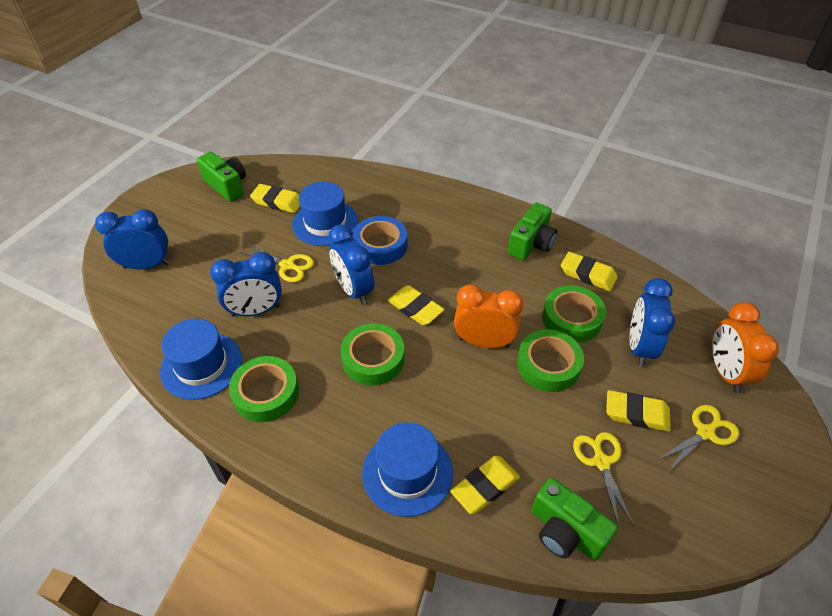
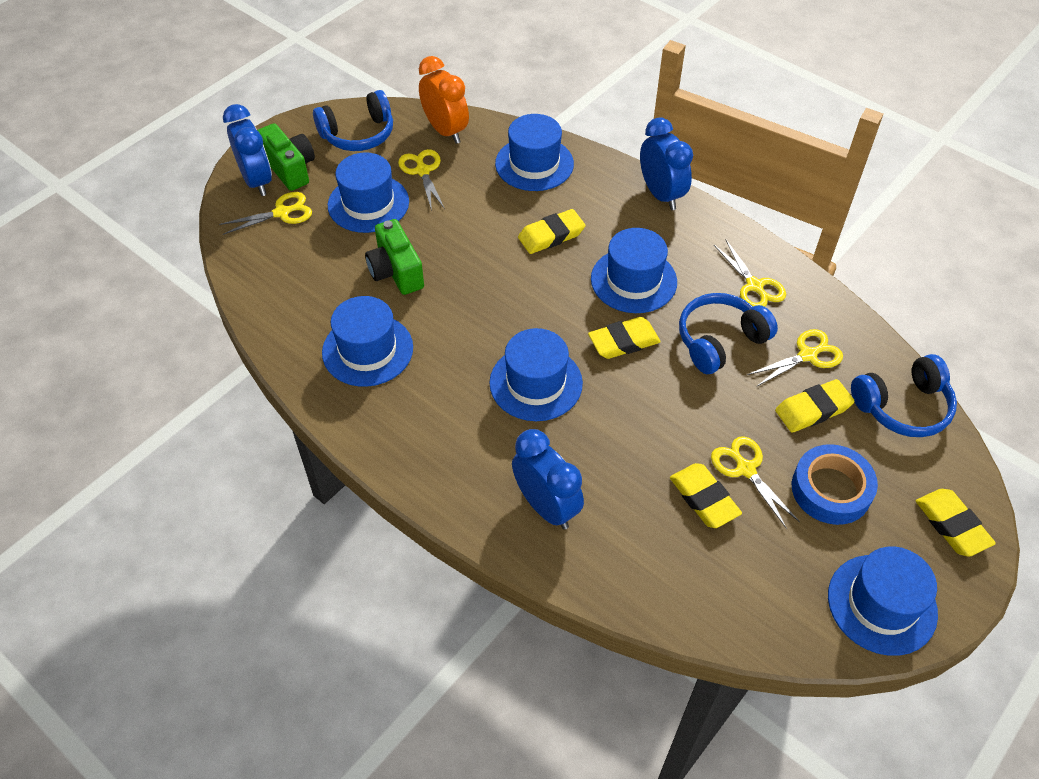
blue clock: [95,209,170,269] [210,252,282,317] [328,224,374,305] [630,278,675,367] = 4 -> [223,104,272,196] [512,429,584,530] [640,117,693,210] = 3
blue hat: [160,319,242,400] [292,182,358,246] [362,422,453,517] = 3 -> [322,296,413,387] [328,153,409,233] [489,328,583,421] [495,114,574,191] [591,228,677,313] [828,547,938,656] = 6
blue headphones: none = 0 -> [313,90,393,151] [679,293,778,374] [851,354,957,437] = 3
green camera: [197,152,246,202] [508,203,557,261] [531,478,618,561] = 3 -> [257,123,315,191] [365,219,424,295] = 2
green tape: [229,356,299,422] [340,324,405,385] [517,329,584,392] [542,285,606,343] = 4 -> none = 0
orange clock: [454,284,523,348] [712,302,779,393] = 2 -> [419,56,469,144] = 1
yellow scissors: [240,244,314,282] [573,432,634,527] [656,405,739,473] = 3 -> [219,192,312,235] [398,149,445,211] [711,436,800,529] [714,240,786,307] [748,329,843,386] = 5

